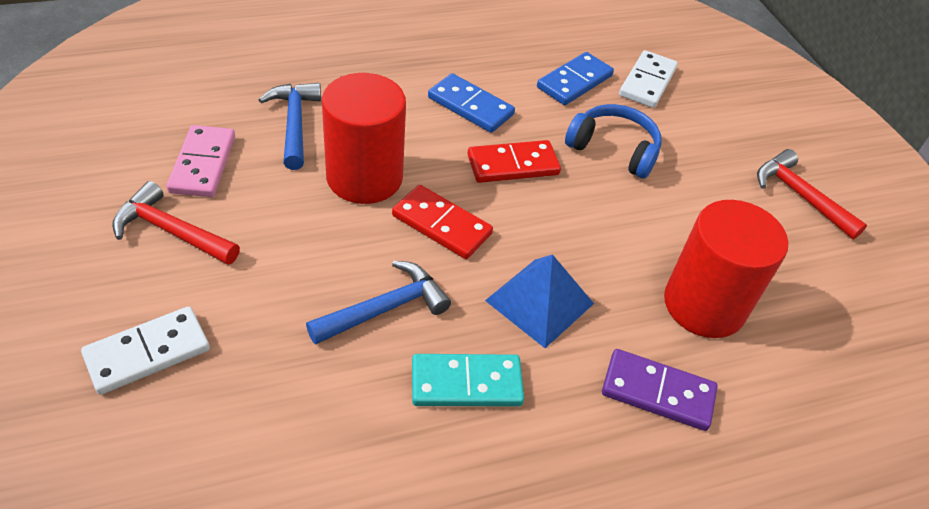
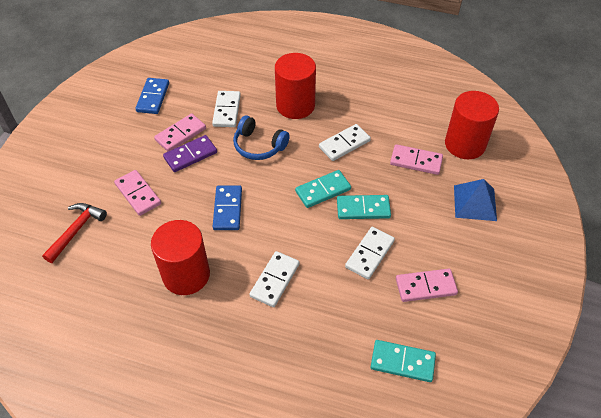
blue hammer: [259,83,321,170] [306,261,451,345] = 2 -> none = 0
pink domino: [167,125,235,197] = 1 -> [114,170,161,216] [154,114,206,152] [390,144,443,175] [396,269,458,302] = 4
red cylinder: [322,73,406,204] [664,200,788,338] = 2 -> [151,220,210,295] [275,53,316,119] [445,91,499,159] = 3
red domino: [392,185,493,259] [467,140,561,183] = 2 -> none = 0
red hammer: [112,181,240,265] [757,149,867,239] = 2 -> [42,203,107,263] = 1
turquoise domino: [412,354,524,406] = 1 -> [295,170,351,208] [337,195,391,219] [371,340,436,382] = 3
white domino: [81,306,210,395] [619,50,678,108] = 2 -> [212,91,241,127] [249,251,300,307] [319,124,371,161] [345,227,395,279] = 4

